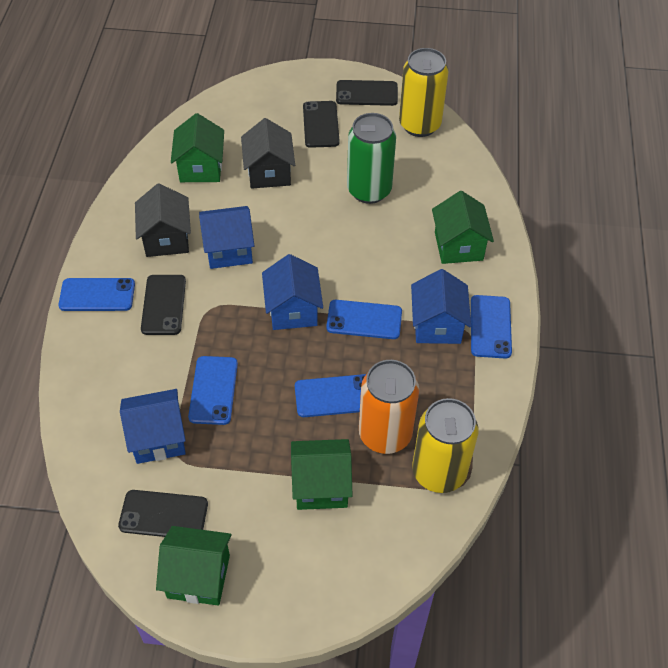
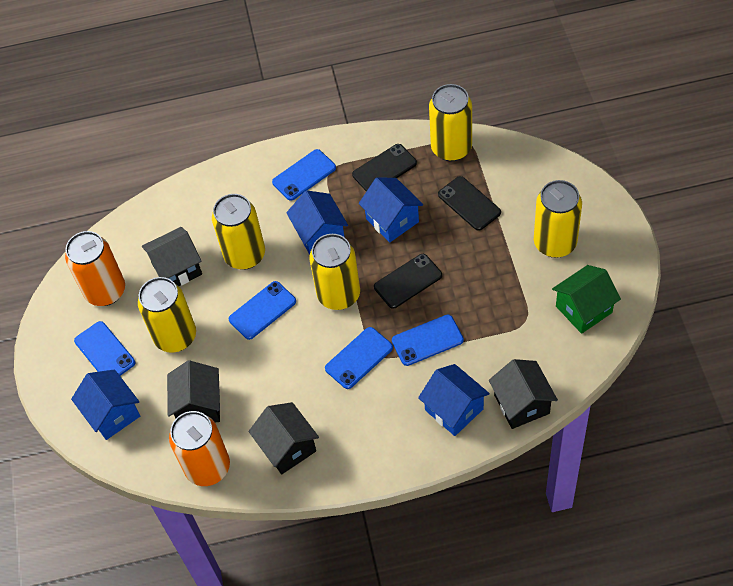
black house: [135,183,191,257] [241,118,295,189] = 2 -> [142,227,202,286] [167,360,220,423] [248,402,319,474] [489,359,558,429] = 4
black phone: [118,490,208,537] [141,275,186,335] [303,101,340,148] [336,80,398,106] = 4 -> [352,144,417,191] [374,254,442,309] [438,176,501,231] = 3
green can: [347,113,396,204] = 1 -> none = 0
green house: [156,526,232,606] [171,113,224,182] [291,439,353,510] [432,191,494,264] = 4 -> [552,265,621,334] = 1
orange can: [359,360,419,454] = 1 -> [65,231,125,306] [169,411,230,486] = 2
yellow can: [399,48,449,137] [412,398,478,493] = 2 -> [138,277,196,353] [212,194,265,270] [309,234,360,310] [429,84,472,161] [534,180,582,258] = 5

